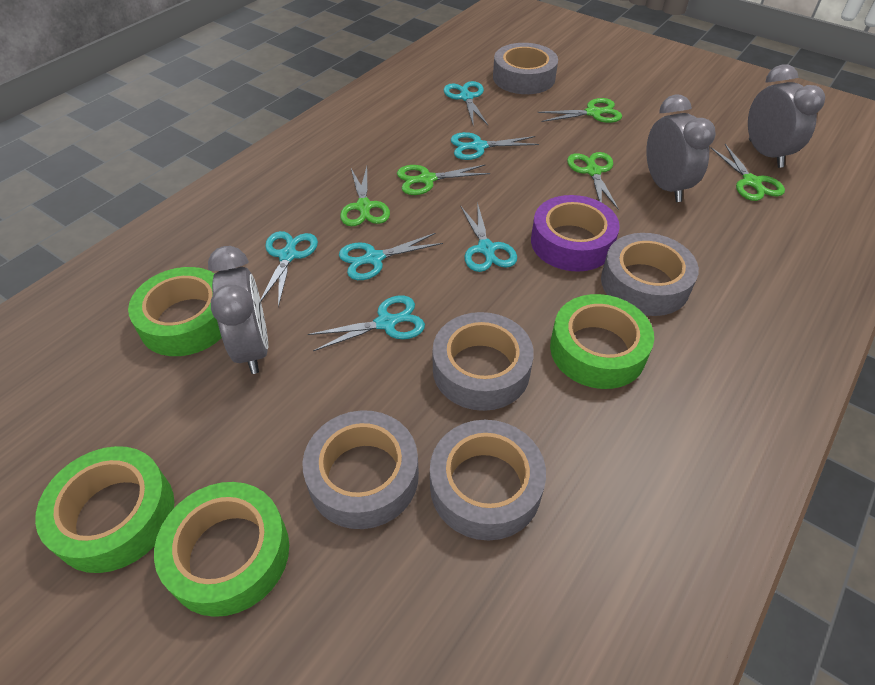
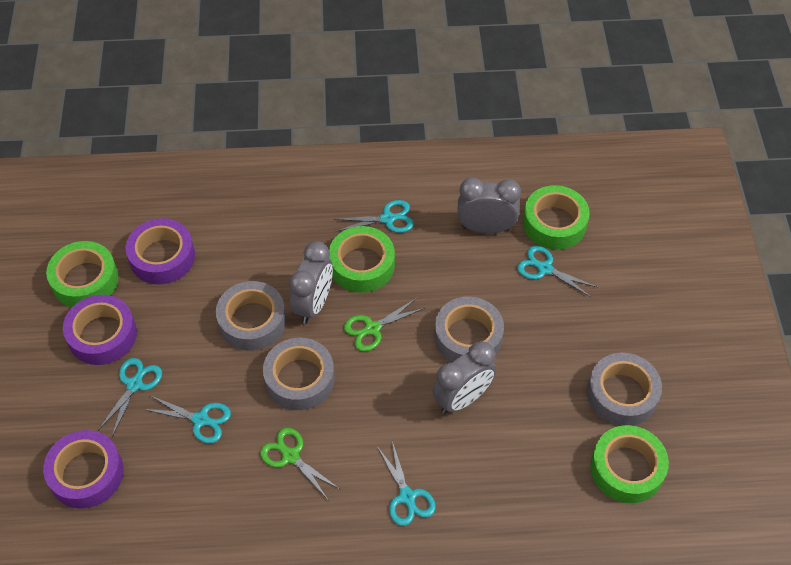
green scissors: [340,167,390,226] [397,164,490,195] [537,98,622,123] [567,152,619,210] [710,144,785,201] = 5 -> [260,428,339,500] [344,298,425,352] = 2
grey tape: [303,410,419,529] [430,420,546,541] [433,312,534,411] [493,43,558,94] [601,233,699,316] = 5 -> [216,281,286,351] [263,338,335,410] [434,296,504,362] [587,353,662,426] = 4
purple tape: [531,195,620,272] = 1 -> [43,430,124,509] [63,295,137,365] [126,218,195,284] = 3
turquoise scissors: [260,231,318,308] [308,296,425,351] [339,233,443,280] [444,81,488,125] [450,132,539,160] [460,202,517,272] = 6 -> [98,358,162,436] [143,395,231,443] [334,200,414,233] [377,441,436,526] [517,246,597,298] = 5

